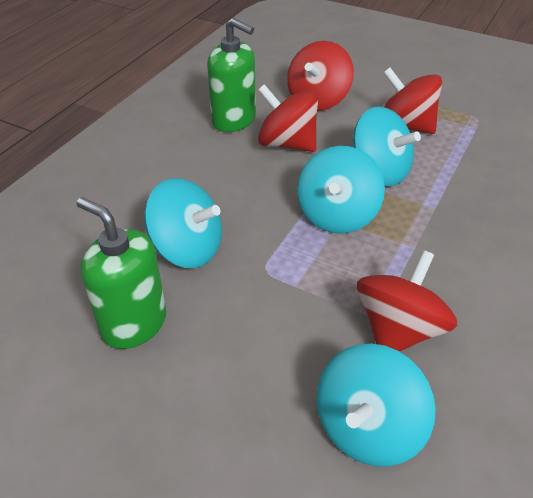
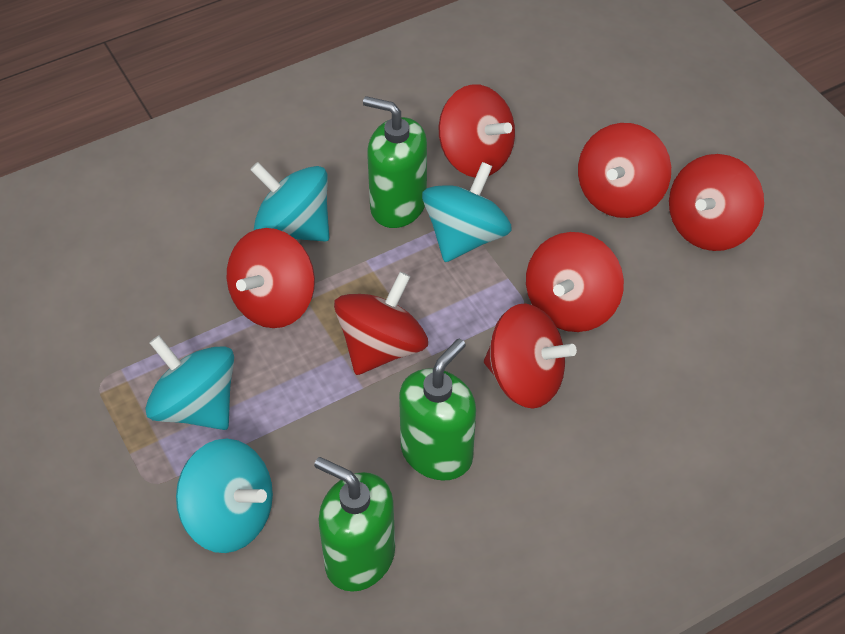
green soap dispenser: [77,197,166,349] [207,18,256,132] = 2 -> [314,457,395,592] [363,96,427,228] [399,339,476,481] = 3
red spinning top: [258,84,318,152] [287,41,354,111] [357,250,457,352] [383,67,442,134] = 4 -> [227,228,315,328] [334,272,428,375] [439,84,515,178] [484,303,577,409] [526,232,624,332] [578,123,671,218] [669,154,764,251] = 7

